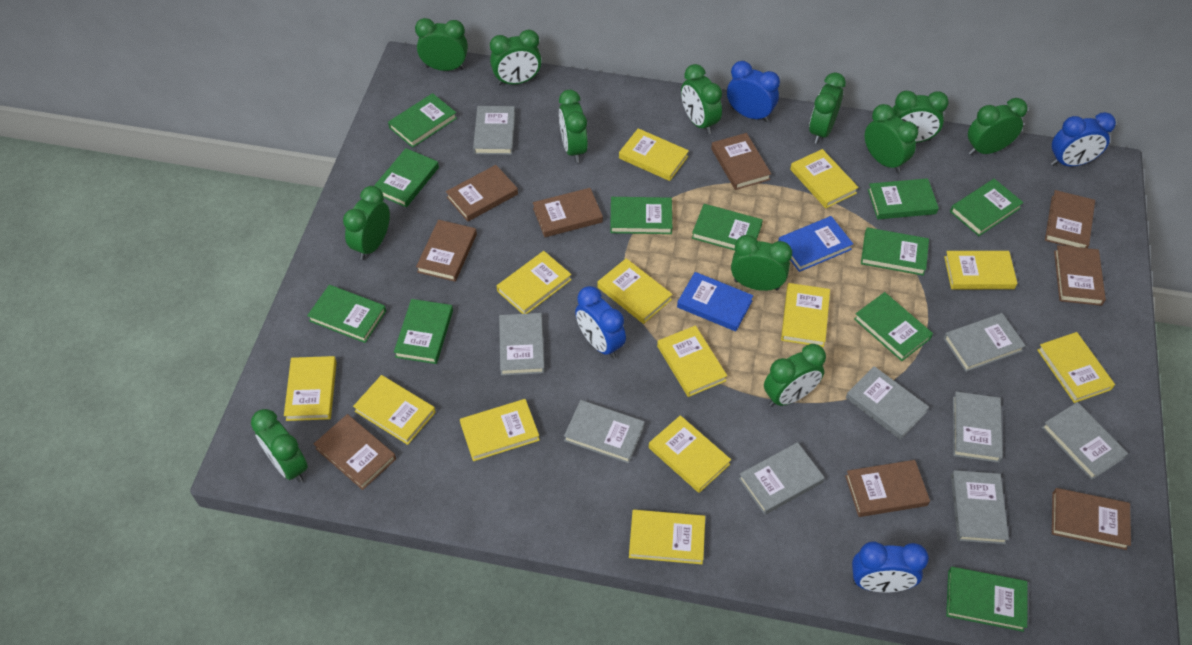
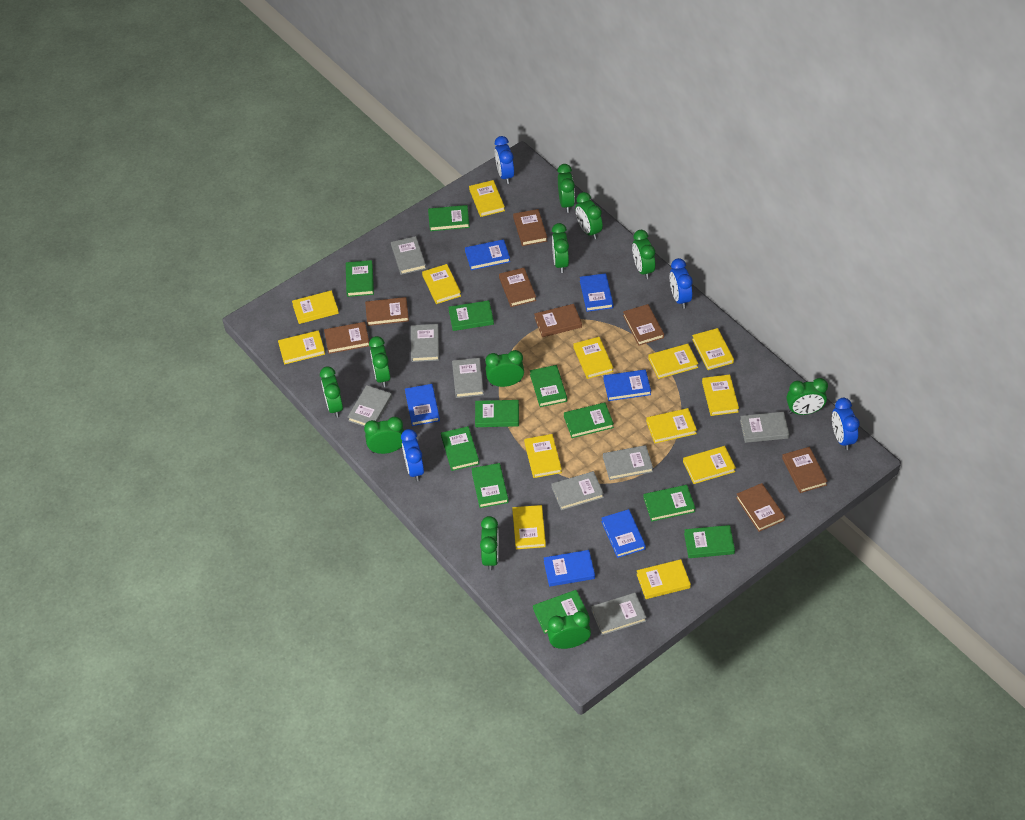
blue book: [677,272,753,331] [778,216,853,272] = 2 -> [405,384,440,426] [465,239,510,270] [544,550,595,587] [580,273,613,312] [601,509,646,558] [603,369,651,401] = 6
brown book: [314,414,396,490] [416,220,477,282] [446,165,518,222] [533,188,603,237] [711,133,771,190] [845,460,930,517] [1045,190,1095,248] [1052,488,1131,550] [1054,245,1106,306] = 9 -> [324,322,369,354] [365,297,409,326] [499,268,536,307] [513,209,547,246] [534,304,582,337] [623,304,664,346] [736,483,785,532] [782,447,828,493] = 8
green clock: [251,409,308,483] [343,186,390,260] [415,18,468,71] [490,30,542,85] [559,90,588,163] [681,64,722,134] [731,235,792,291] [764,344,826,407] [809,72,846,144] [865,104,918,173] [893,91,949,143] [968,98,1028,155] = 12 -> [320,366,343,418] [364,417,404,454] [369,336,391,387] [480,516,499,571] [485,350,524,387] [547,611,591,649] [552,223,569,273] [557,164,575,213] [575,192,603,240] [632,230,655,279] [787,378,828,415] = 11
grey book: [473,106,515,155] [499,313,545,376] [564,400,645,464] [739,442,825,515] [846,366,929,440] [943,313,1026,372] [951,470,1009,544] [953,392,1003,463] [1042,402,1128,480] = 9 -> [348,385,392,426] [391,236,426,275] [411,324,439,362] [452,358,484,398] [552,471,604,510] [591,593,647,635] [603,445,653,480] [740,412,789,443] = 8

